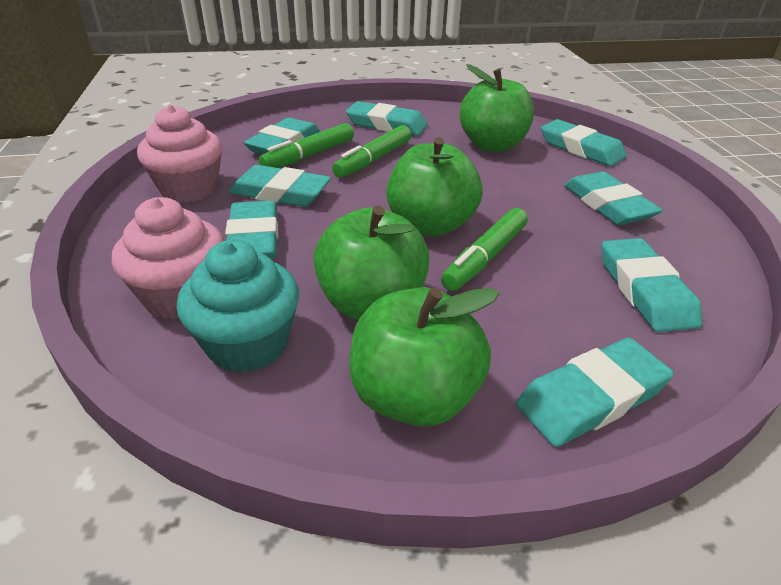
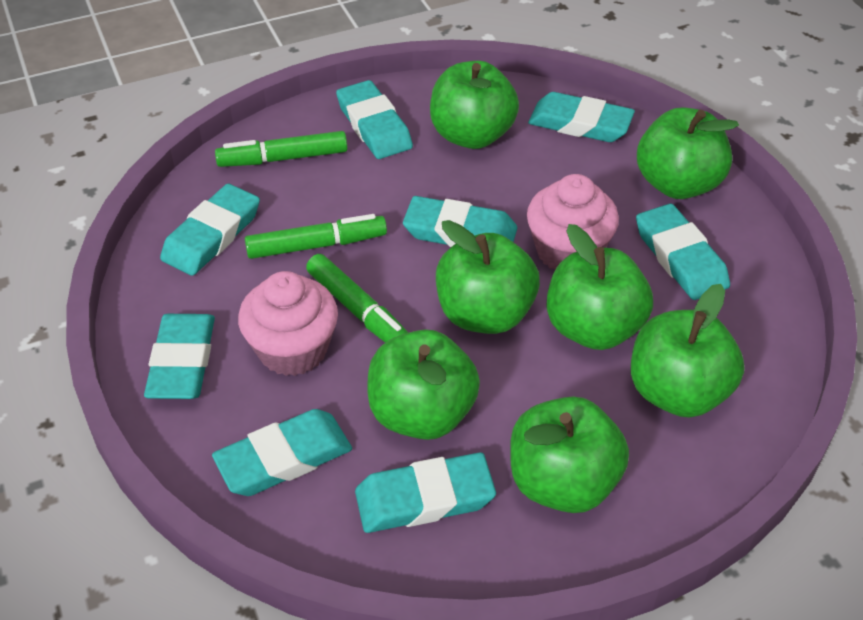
green apple: [313,206,430,320] [349,287,500,427] [386,137,483,237] [460,64,534,152] = 4 -> [367,329,480,440] [430,61,519,149] [436,220,540,334] [510,396,629,513] [547,224,653,350] [631,284,745,418] [637,107,739,199] = 7
turquoise cupcake: [177,240,299,373] = 1 -> none = 0

